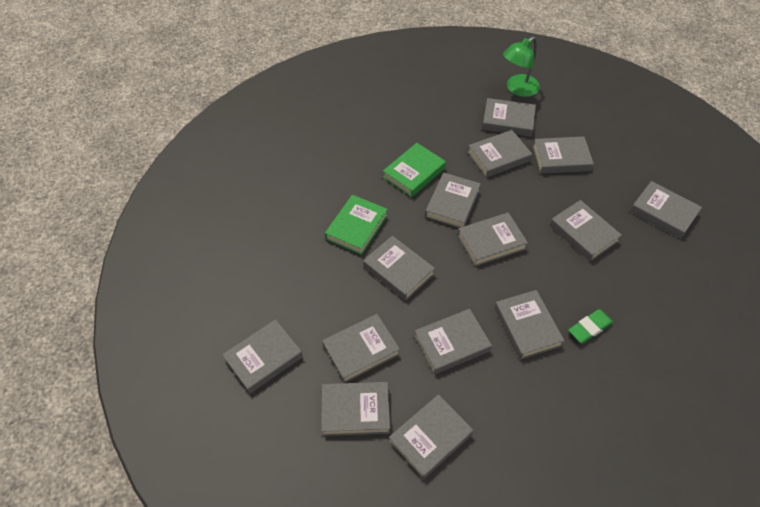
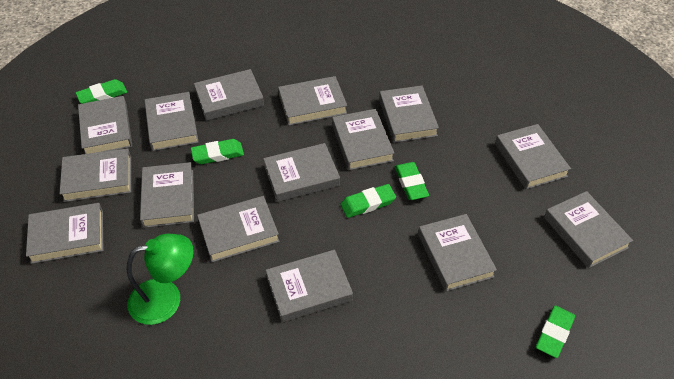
green book: [325,195,388,255] [383,143,446,197] = 2 -> none = 0
green eraser: [568,309,613,343] = 1 -> [76,79,127,104] [191,139,244,164] [341,184,396,218] [395,162,429,200] [536,306,575,358] = 5
grey book: [222,319,303,394] [321,382,390,436] [322,314,400,383] [363,236,435,301] [389,394,473,480] [414,309,492,374] [425,173,481,228] [457,212,528,266] [468,130,532,177] [482,98,536,137] [494,290,564,360] [533,136,594,174] [550,200,622,262] [630,181,702,239] = 14 -> [26,203,104,264] [60,148,131,202] [78,96,132,154] [140,162,194,228] [144,92,199,151] [194,69,264,121] [197,196,280,262] [263,143,340,202] [266,250,353,322] [278,76,347,126] [332,109,394,170] [379,86,439,143] [418,214,497,292] [495,124,571,189] [544,191,633,268] = 15

